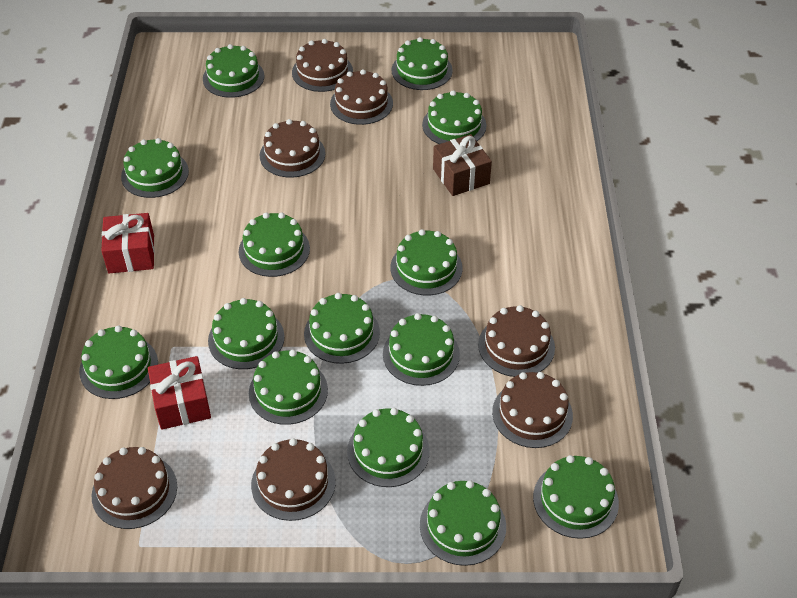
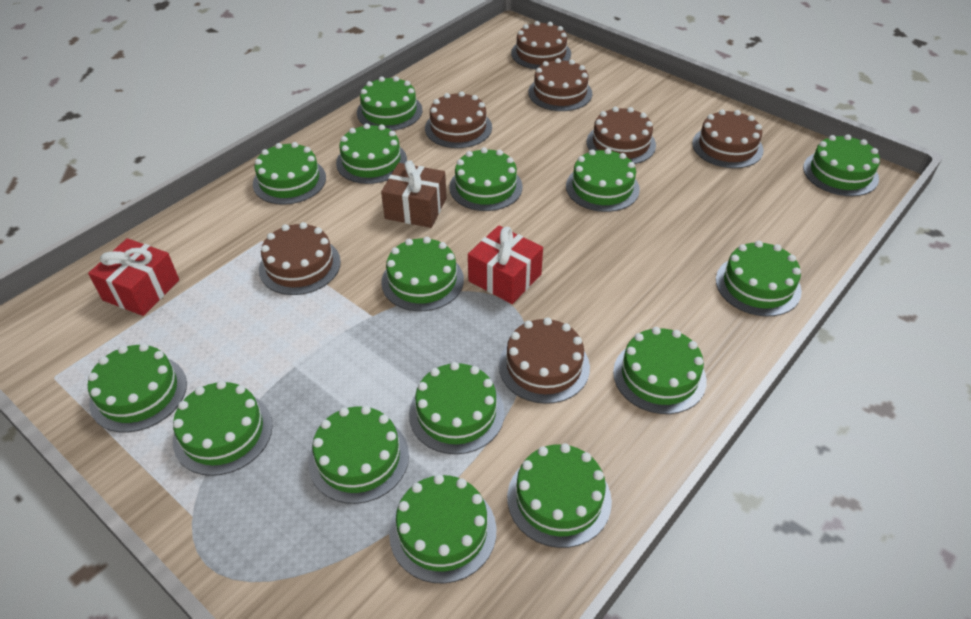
green cake: [79,325,158,399] [121,138,189,198] [203,44,264,98] [208,298,285,369] [239,213,310,277] [249,350,328,425] [304,293,380,364] [347,408,429,487] [383,313,460,386] [391,229,463,295] [392,37,453,90] [420,480,506,566] [422,90,487,144] [533,455,619,539] = 14 -> [88,343,187,432] [173,381,273,476] [253,142,326,205] [309,406,409,504] [336,123,407,184] [357,76,422,131] [381,237,464,311] [389,474,496,584] [409,362,505,454] [449,147,523,211] [507,443,612,548] [566,148,640,212] [613,327,707,414] [716,241,802,316] [803,134,880,196] = 15

